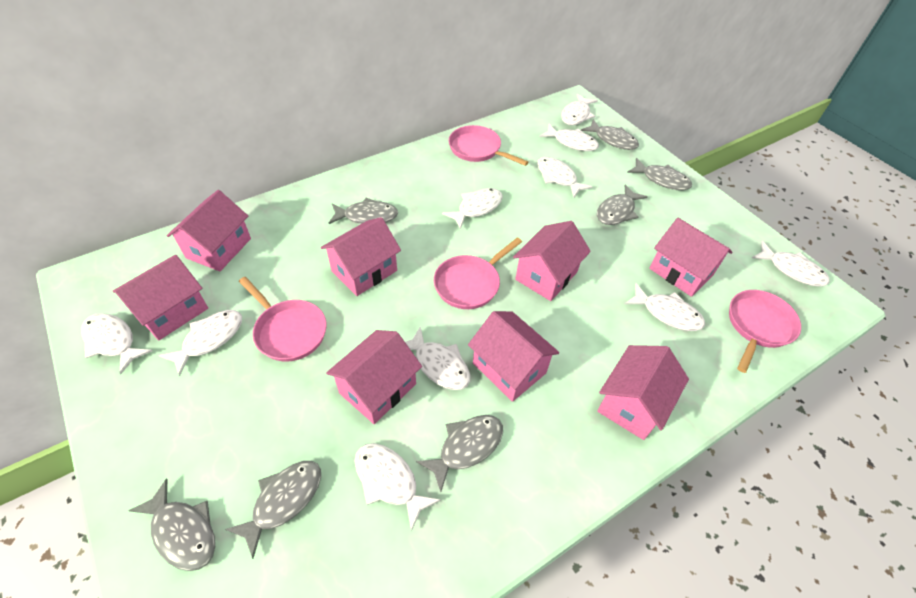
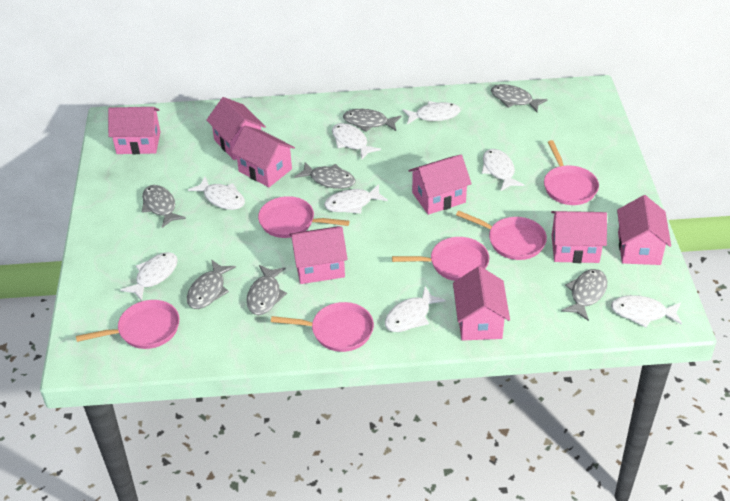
pink pan: [239,277,327,361] [434,237,522,309] [449,125,528,166] [729,290,801,373] = 4 -> [76,300,179,349] [258,196,350,238] [271,302,374,352] [392,237,489,281] [456,211,547,260] [544,140,599,205] = 6
white fish: [81,313,152,375] [158,310,242,377] [355,443,441,532] [405,326,471,390] [442,188,503,229] [537,157,593,198] [539,124,599,151] [561,94,598,125] [625,283,705,331] [752,241,829,287] = 10 -> [120,252,178,301] [188,177,245,210] [324,184,388,214] [332,123,381,160] [385,287,446,332] [402,101,461,125] [482,149,524,191] [611,295,682,327] = 8

